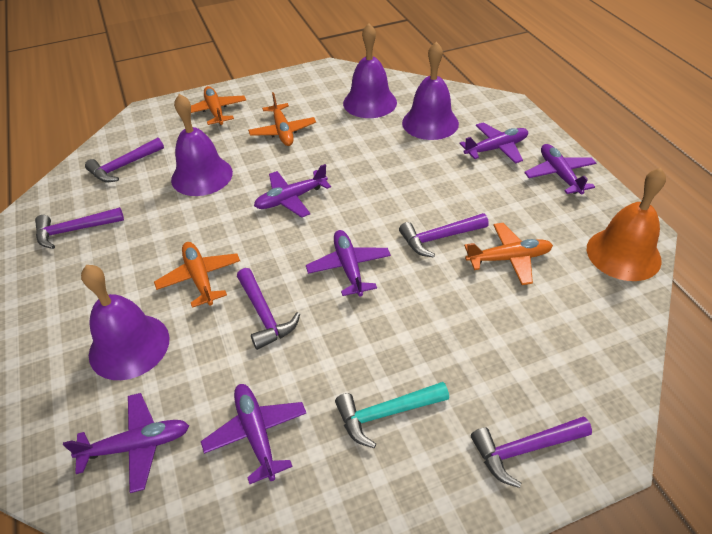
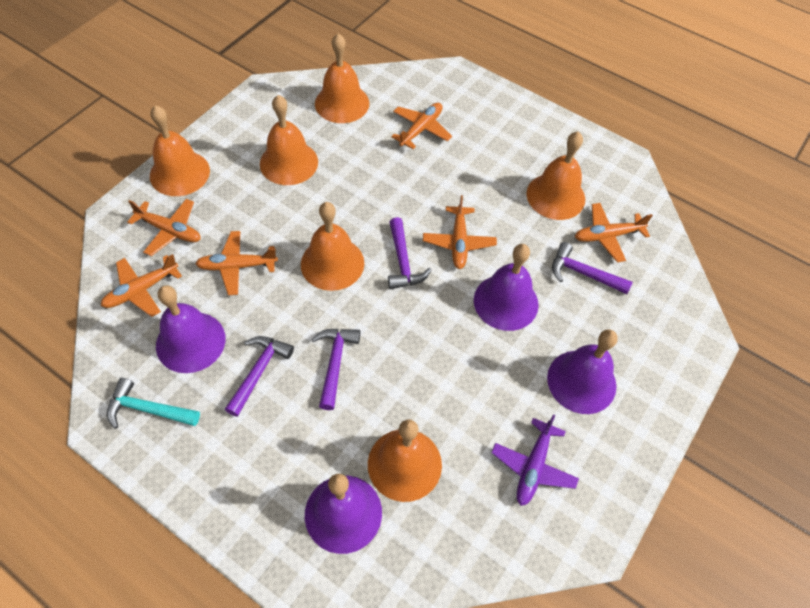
orange bell: [587,168,666,281] = 1 -> [150,105,210,196] [260,95,318,185] [301,202,364,291] [315,33,369,123] [368,419,442,502] [526,132,585,220] = 6
orange plane: [154,242,240,308] [191,86,246,126] [248,92,316,146] [464,223,553,285] = 4 -> [101,254,182,317] [127,199,201,256] [195,231,278,295] [391,103,452,149] [423,195,497,269] [575,203,653,262] = 6
purple hammer: [35,207,124,249] [85,138,164,182] [237,268,300,350] [399,213,489,258] [471,416,592,488] = 5 -> [225,336,294,417] [311,329,360,410] [388,217,431,289] [552,242,633,294] = 4
purple plane: [63,393,189,493] [201,384,306,484] [254,164,331,218] [306,230,391,297] [459,123,528,164] [524,144,596,195] = 6 -> [491,414,579,506] = 1

